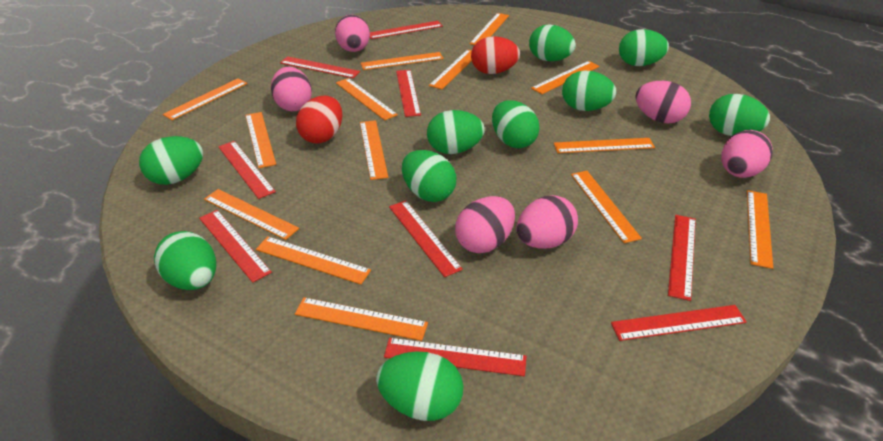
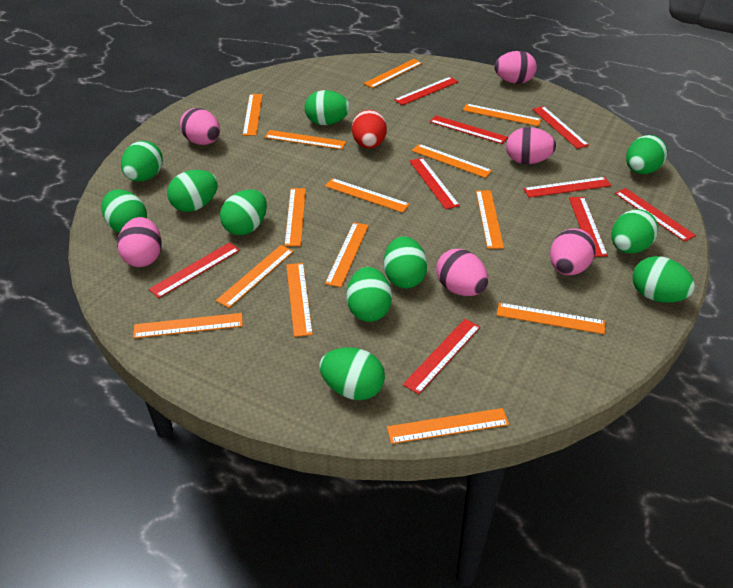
green egg: [139,136,203,185] [154,231,216,290] [376,352,464,421] [402,150,456,202] [427,110,485,154] [492,100,540,148] [529,24,576,61] [562,71,616,111] [619,29,669,66] [709,94,770,136] = 10 -> [101,189,147,233] [121,141,163,182] [167,170,218,212] [220,190,267,235] [305,90,350,125] [319,347,385,400] [346,267,392,322] [384,236,428,288] [611,209,658,254] [626,135,667,174] [633,256,695,303] = 11
red egg: [296,96,342,144] [471,36,520,74] = 2 -> [352,110,387,149] = 1

